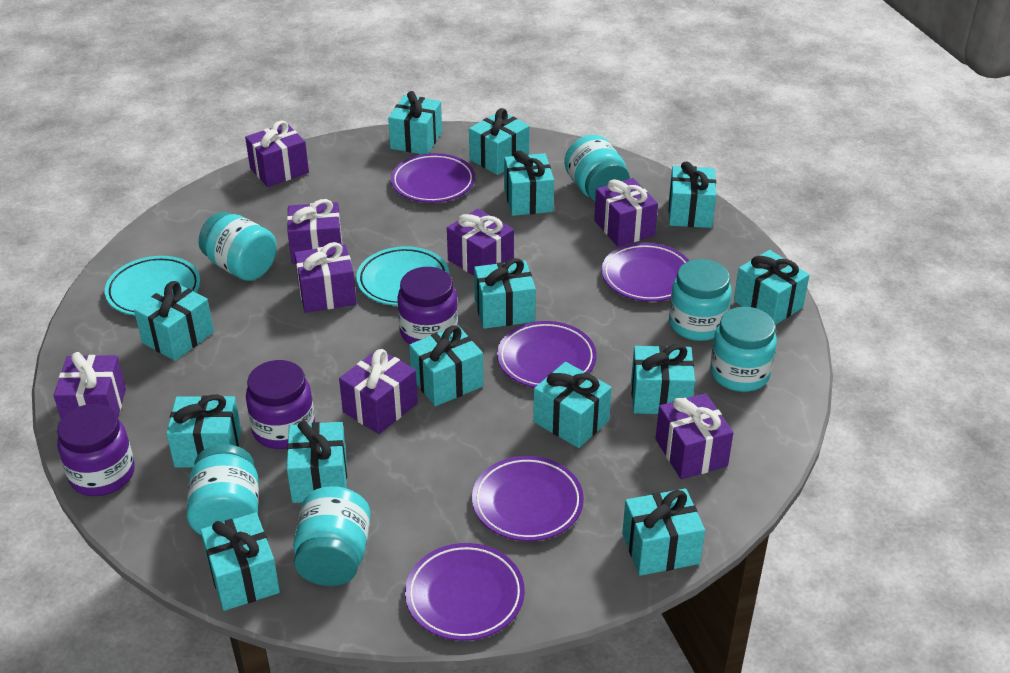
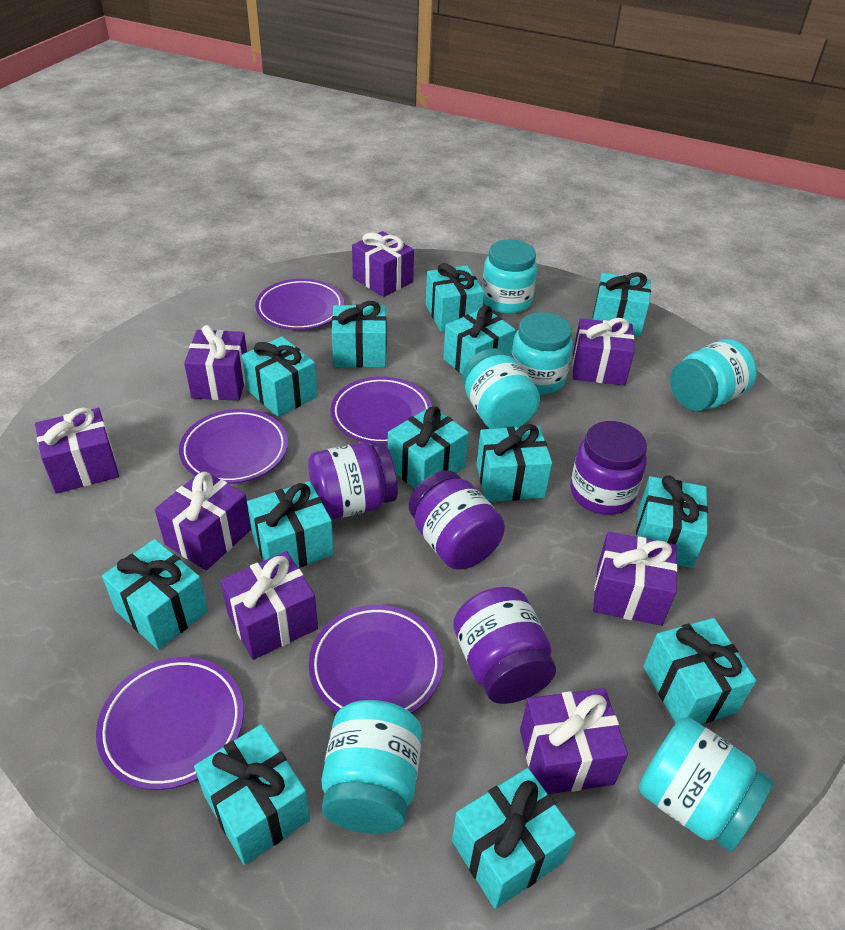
purple jar: [57,404,135,496] [246,360,315,449] [397,267,458,344] = 3 -> [308,442,398,520] [409,471,505,570] [453,587,556,704] [570,421,647,515] = 4
turquoise gift: [134,281,214,361] [166,394,241,468] [200,512,280,611] [287,421,347,503] [388,91,442,154] [409,325,484,406] [469,108,530,175] [474,258,536,329] [504,150,554,216] [533,362,612,448] [622,488,705,576] [631,344,695,414] [669,161,716,228] [734,250,810,325] = 14 -> [102,539,208,650] [194,724,310,865] [242,336,317,417] [247,481,334,568] [332,301,387,367] [388,406,469,489] [426,263,484,332] [443,306,516,374] [452,768,576,909] [477,424,552,502] [592,272,651,337] [636,475,708,568] [643,618,756,724] = 13
turquoise plate: [105,256,200,316] [356,246,449,306] = 2 -> none = 0

